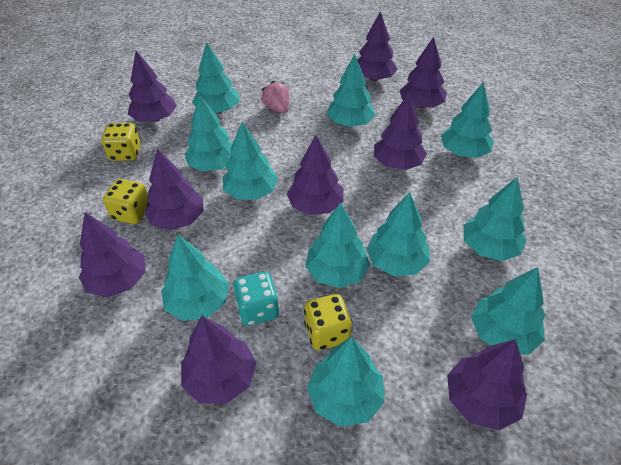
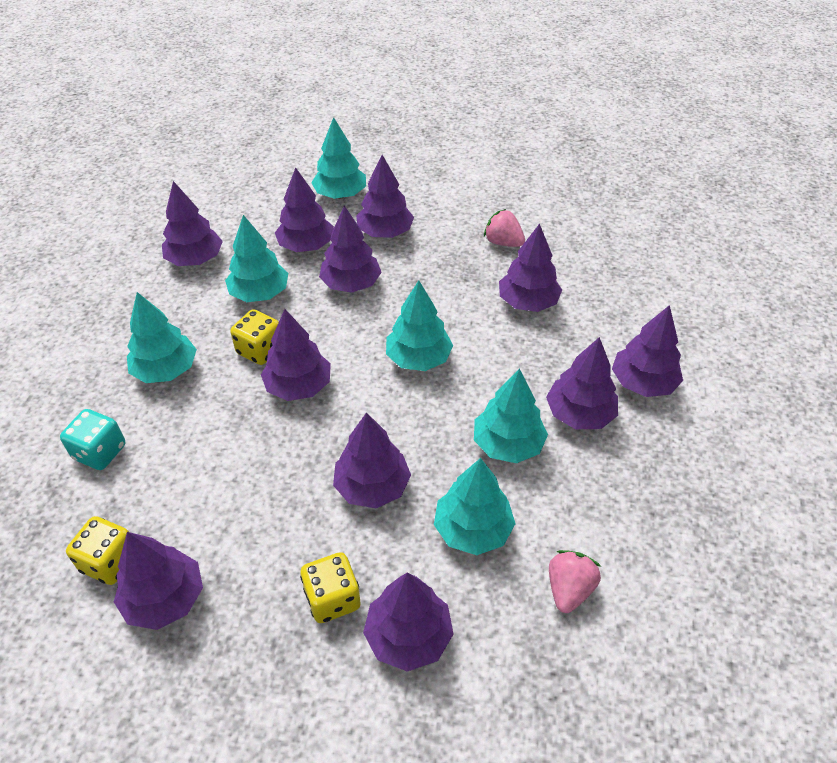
pink strawberry: [261,81,289,113] = 1 -> [484,209,525,247] [549,550,601,613] = 2
purple tree: [79,212,146,298] [128,51,177,122] [144,149,204,230] [181,316,256,404] [287,135,344,215] [357,11,397,81] [374,93,427,170] [399,37,447,108] [447,339,527,430] = 9 -> [114,532,203,630] [162,181,223,266] [261,309,331,401] [275,167,334,252] [319,205,382,293] [333,412,411,508] [356,155,414,238] [363,572,454,672] [499,224,562,312] [546,337,618,429] [612,305,683,397] = 11
turquoise tree: [161,235,229,321] [184,95,233,171] [192,42,240,114] [223,122,278,200] [305,202,370,288] [307,336,385,427] [327,54,376,127] [366,192,430,276] [441,82,494,158] [463,177,527,261] [471,267,545,355] = 11 -> [127,292,197,383] [225,215,288,302] [311,117,366,199] [386,280,453,371] [434,458,516,555] [474,368,548,463] = 6

